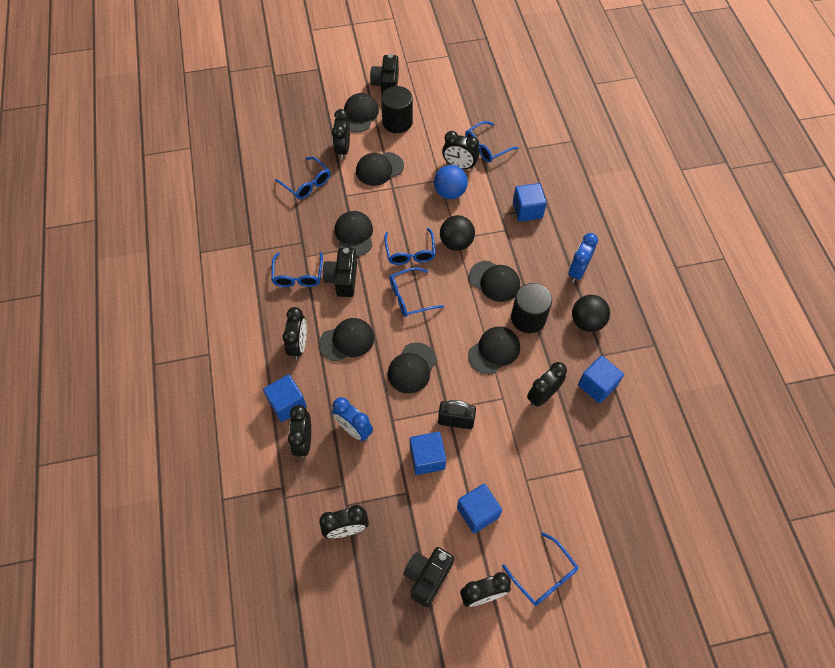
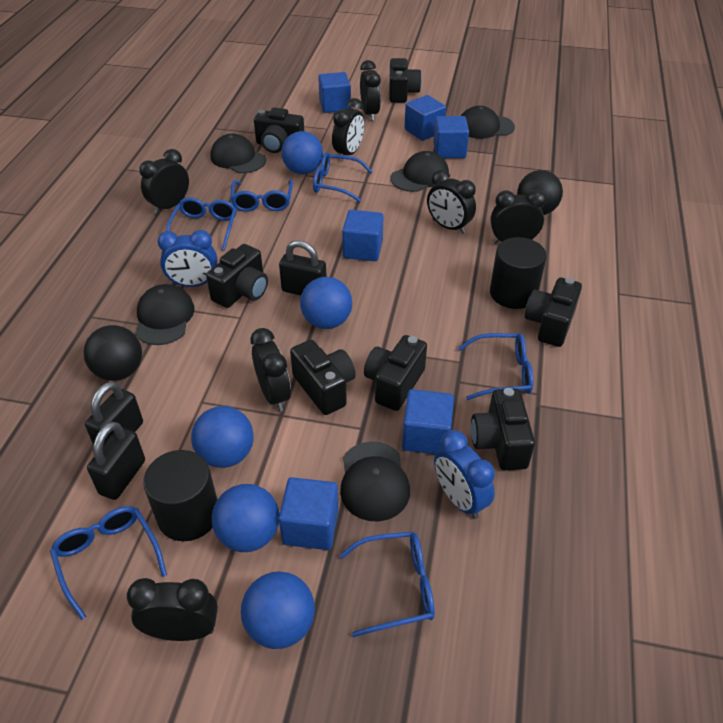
black camera: [323,248,357,297] [370,54,399,95] [403,547,454,607] = 3 -> [206,244,268,308] [254,107,304,153] [290,340,356,415] [364,335,427,411] [389,58,422,103] [471,388,535,470] [525,278,582,347] = 7
black cap: [319,318,374,362] [335,211,373,256] [344,93,379,132] [356,152,404,186] [388,343,437,394] [468,326,520,374] [469,261,520,302] = 7 -> [135,284,195,345] [211,134,266,173] [340,442,410,521] [391,151,449,192] [461,106,515,139] = 5
black padlock: [438,400,476,429] = 1 -> [85,382,143,445] [87,421,145,500] [279,240,327,295] = 3
blue ball: [434,165,468,199] = 1 -> [191,406,254,468] [212,484,279,552] [241,571,315,649] [281,131,323,174] [300,277,352,329] = 5
blue cube: [263,375,307,422] [410,432,446,475] [457,484,502,533] [513,183,547,222] [578,356,624,403] = 5 -> [279,477,339,550] [318,72,351,113] [342,210,383,261] [402,389,454,454] [404,95,446,141] [433,116,469,158] = 6

